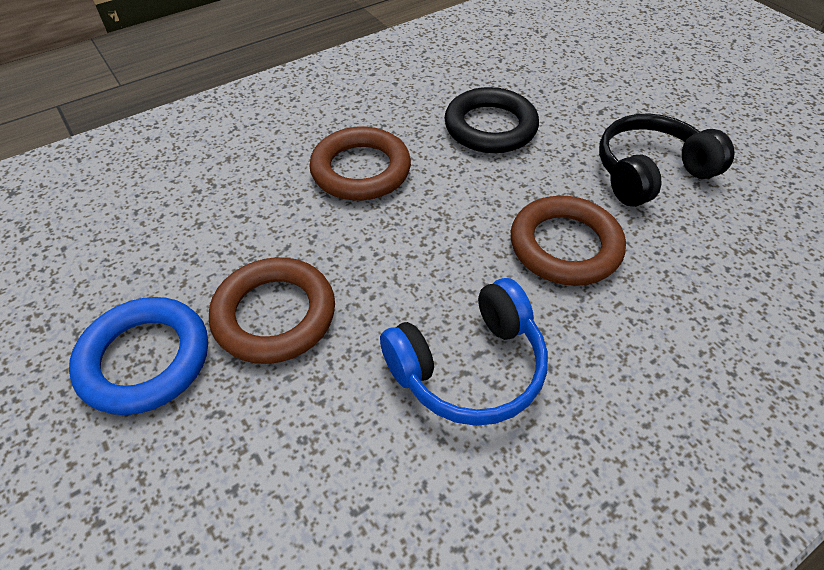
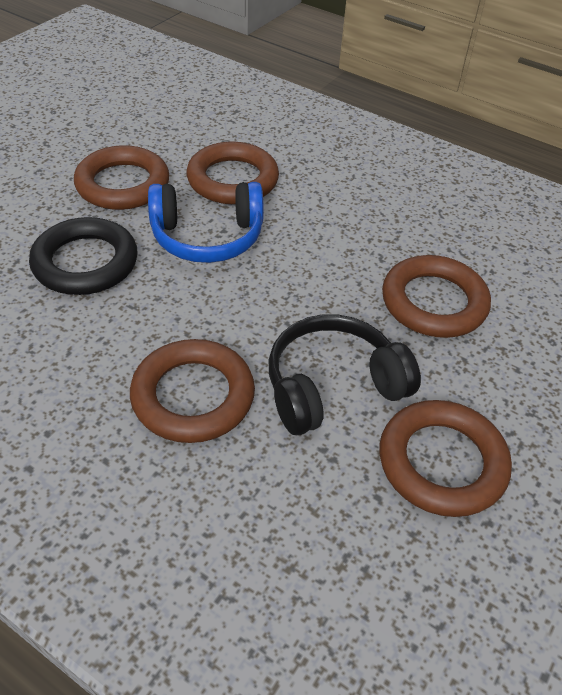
blue ring: [69,297,208,415] = 1 -> none = 0
brown ring: [209,257,335,364] [309,126,411,201] [511,195,626,286] = 3 -> [74,145,169,210] [130,339,255,443] [186,142,279,204] [379,400,512,517] [382,255,491,338] = 5

